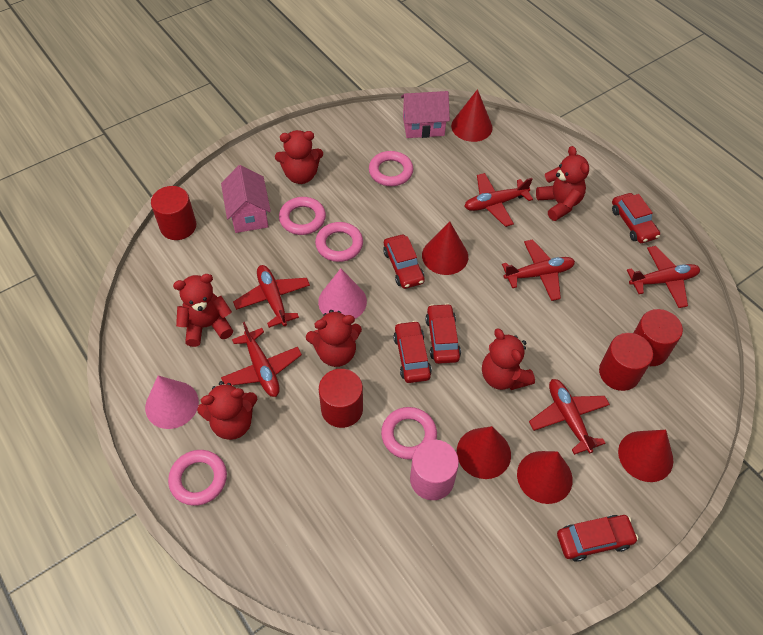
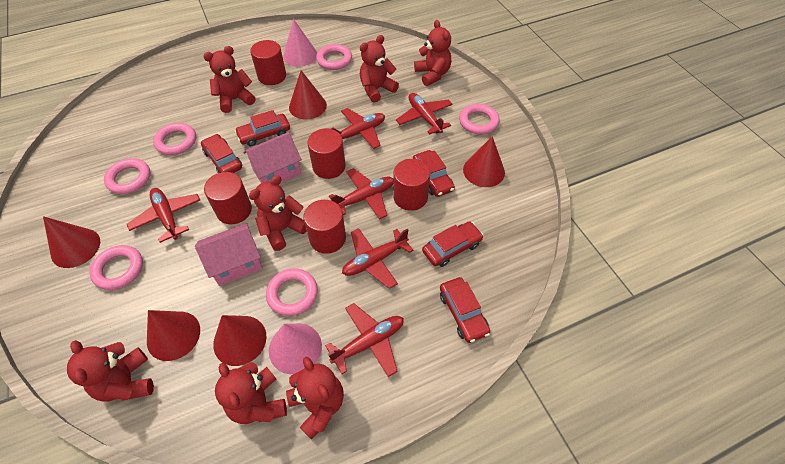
pink cylinder: [410,440,459,500] = 1 -> none = 0
pink ring: [168,450,227,506] [279,197,326,235] [315,222,363,262] [369,151,413,186] [381,407,437,460] = 5 -> [89,245,143,290] [104,158,151,194] [153,123,196,155] [266,268,318,316] [316,44,352,70] [459,104,499,134] = 6
red cylinder: [151,186,196,240] [319,369,363,428] [599,333,653,391] [634,309,683,366] = 4 -> [204,172,252,224] [250,40,286,85] [304,200,346,254] [307,128,346,179] [393,159,430,211] = 5
red teddy bear: [173,274,233,347] [197,381,257,440] [275,130,323,184] [306,310,362,367] [482,328,535,390] [536,146,589,221] = 6 -> [67,340,154,402] [203,46,255,113] [215,362,287,424] [249,175,307,251] [286,357,344,440] [360,35,399,103] [414,20,451,86] = 7

